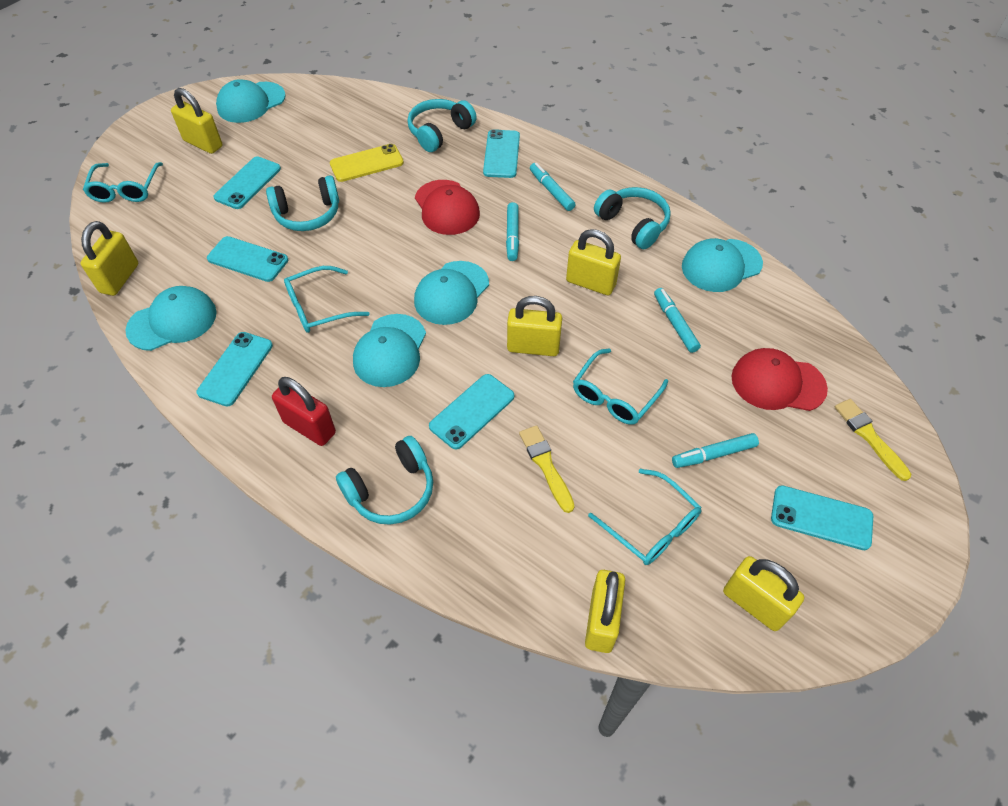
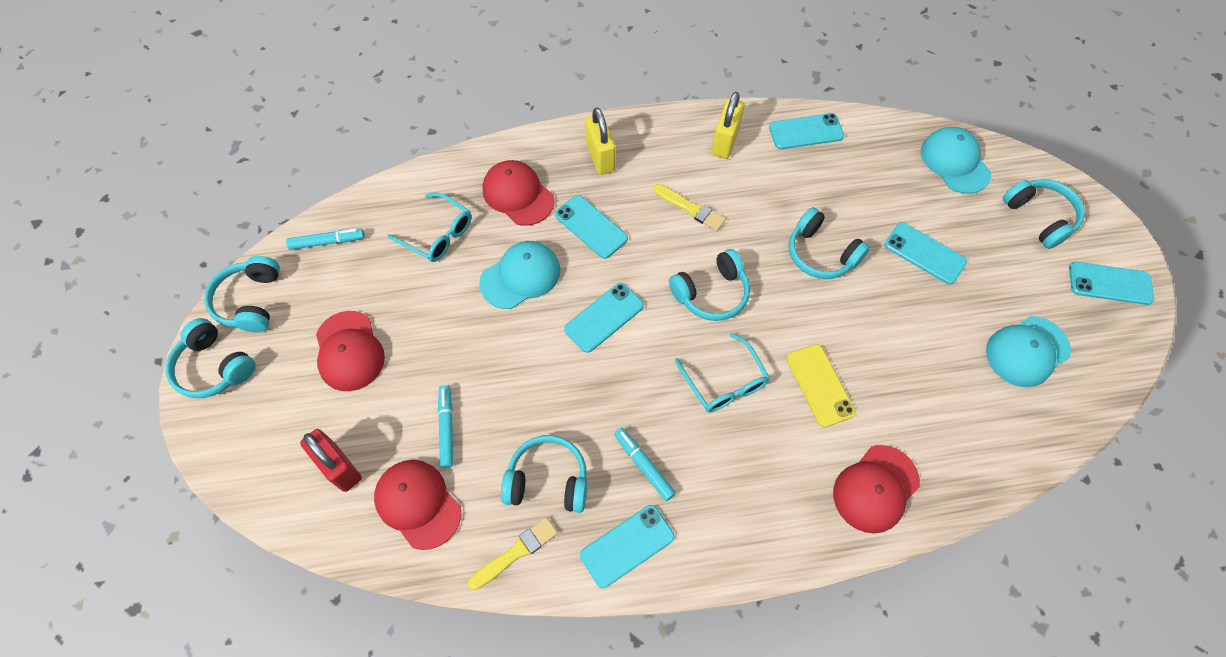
red cap: [415,180,480,235] [731,348,828,411] = 2 -> [316,311,385,391] [374,460,461,550] [483,160,555,226] [833,445,920,533] = 4
turquoise cap: [125,286,217,351] [216,79,286,123] [353,314,426,387] [414,261,489,325] [682,238,763,292] = 5 -> [479,241,560,309] [921,127,991,194] [986,316,1071,387] = 3
turquoise glasses: [83,162,163,203] [284,266,370,333] [573,349,668,425] [588,469,702,565] = 4 -> [387,192,471,262] [675,333,770,413] = 2
turquoise headphones: [266,176,339,231] [336,436,433,525] [407,99,477,152] [594,187,671,249] = 4 -> [166,318,256,398] [204,256,280,332] [501,435,587,513] [669,249,750,321] [789,207,870,279] [1003,179,1085,249] = 6
turquoise marker: [506,202,519,261] [530,163,576,211] [654,288,701,353] [672,433,759,468] = 4 -> [286,229,365,250] [438,385,454,468] [614,428,676,501] = 3
yellow padlock: [80,221,138,296] [171,88,223,154] [507,296,562,356] [566,229,621,295] [585,570,625,653] [723,556,804,631] = 6 -> [585,108,616,175] [712,92,745,159] = 2

